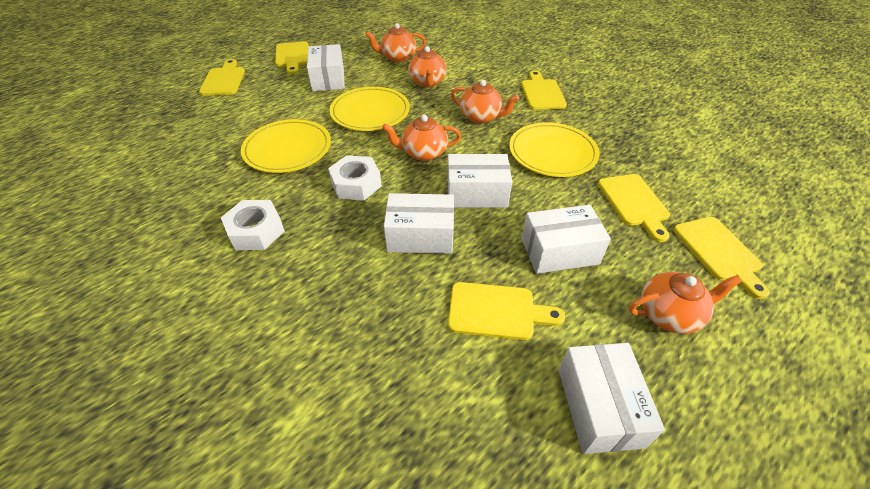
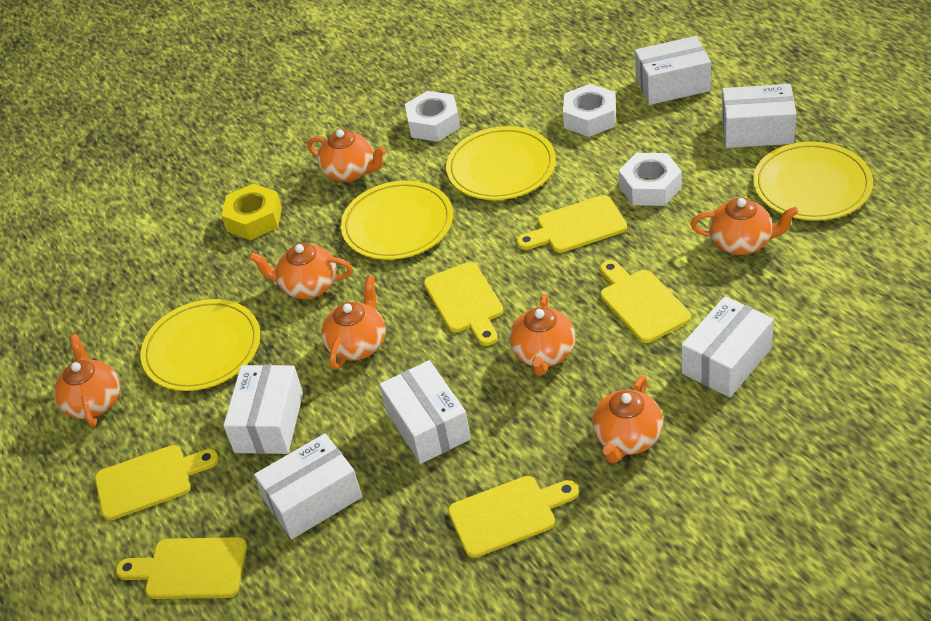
orange teapot: [365,23,426,62] [382,115,461,161] [408,46,447,87] [451,80,519,124] [629,272,742,334] = 5 -> [54,334,120,427] [249,243,353,299] [307,129,386,182] [321,275,386,369] [509,294,575,376] [592,376,663,463] [691,198,799,255] = 7
white box: [307,44,345,91] [384,193,454,254] [447,154,512,208] [521,205,611,274] [559,343,665,454] = 5 -> [223,365,303,454] [254,433,362,539] [379,360,471,464] [635,36,711,105] [682,296,774,397] [722,84,796,148] = 6
white nut: [221,200,285,250] [328,155,382,201] = 2 -> [405,91,460,142] [563,84,616,137] [619,153,682,206] = 3
yellow nut: none = 0 -> [221,184,282,240] = 1
yellow plate: [241,119,331,173] [329,87,410,131] [509,122,600,177] = 3 -> [140,299,260,391] [341,181,453,260] [446,126,556,200] [753,142,873,221] = 4

